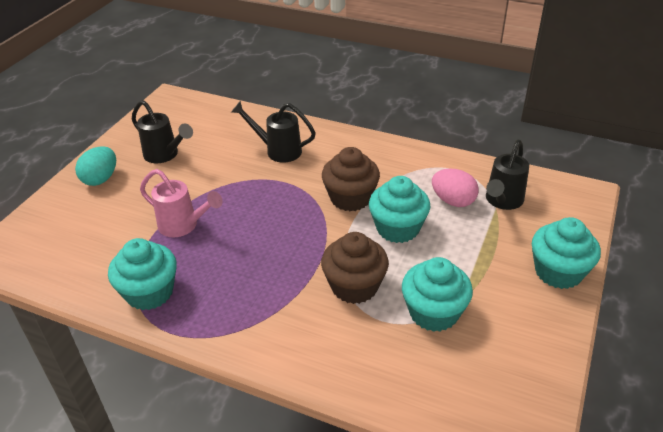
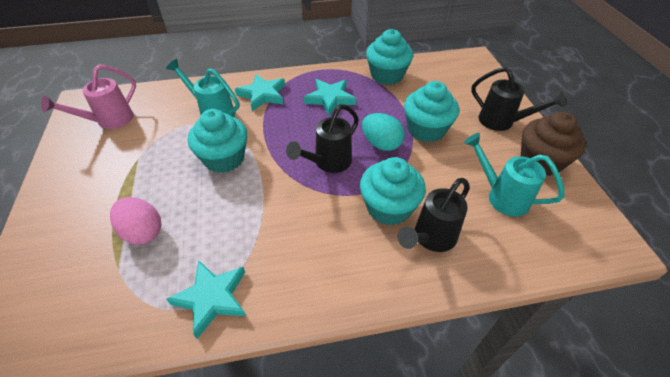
brown cupcake: [321,232,389,304] [322,147,380,211] = 2 -> [521,112,586,176] = 1
turquoise star: none = 0 -> [166,260,246,339] [235,74,285,111] [304,79,356,116] = 3
turquoise watering can: none = 0 -> [166,59,239,117] [464,133,564,217] = 2

